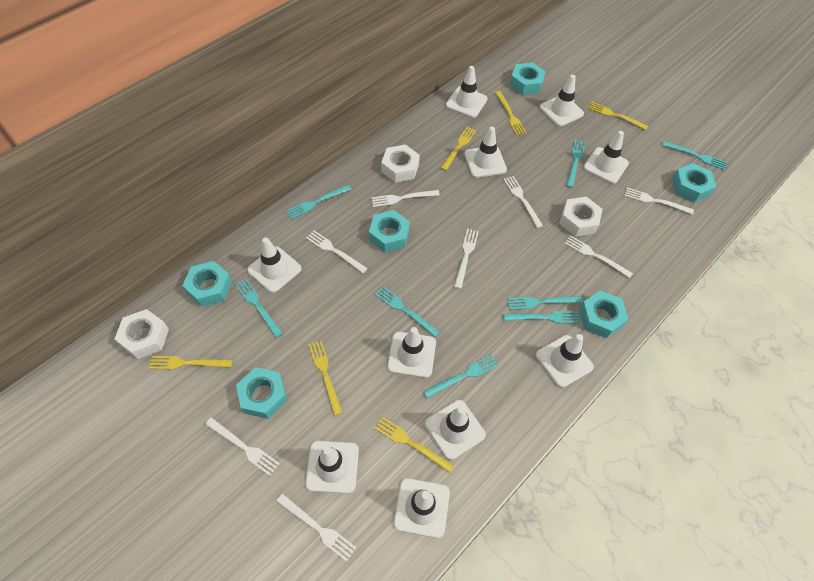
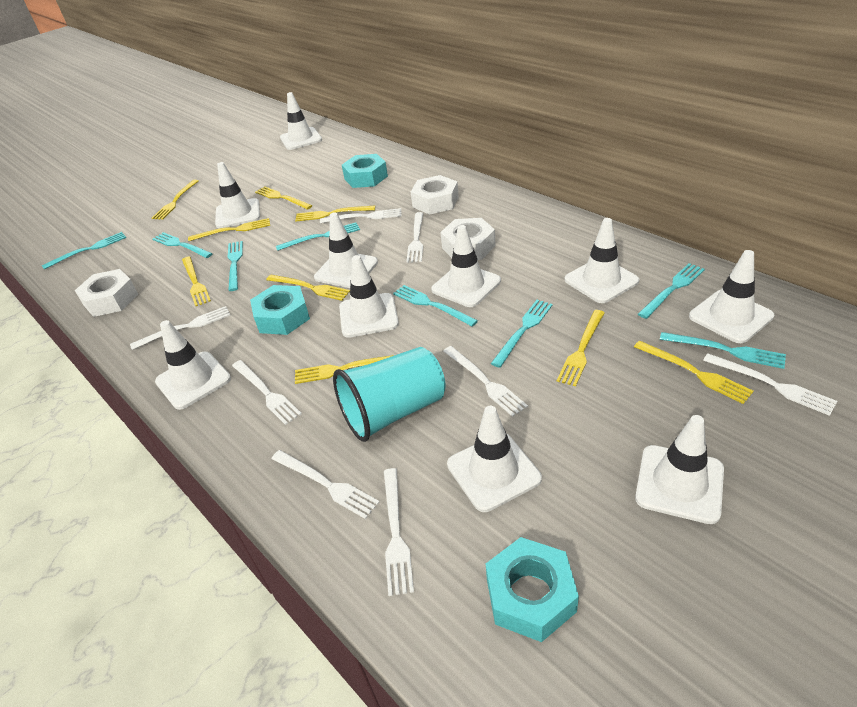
turquoise cup: none = 0 -> [333,347,445,442] = 1
turquoise nut: [182,261,232,307] [236,367,287,419] [369,210,410,252] [509,62,546,95] [579,290,628,338] [672,163,716,202] = 6 -> [250,285,310,335] [342,154,388,188] [486,537,579,642] = 3
yellow fork: [149,356,233,370] [309,341,343,416] [374,417,454,473] [441,127,476,171] [495,91,526,135] [588,102,648,130] = 6 -> [152,180,199,220] [182,257,211,306] [188,218,270,241] [255,186,312,210] [266,275,350,301] [295,206,375,222] [295,355,394,384] [557,310,605,386] [634,341,754,404] = 9

